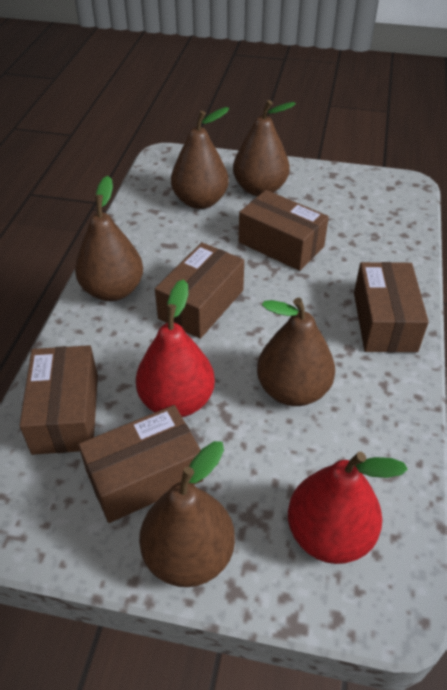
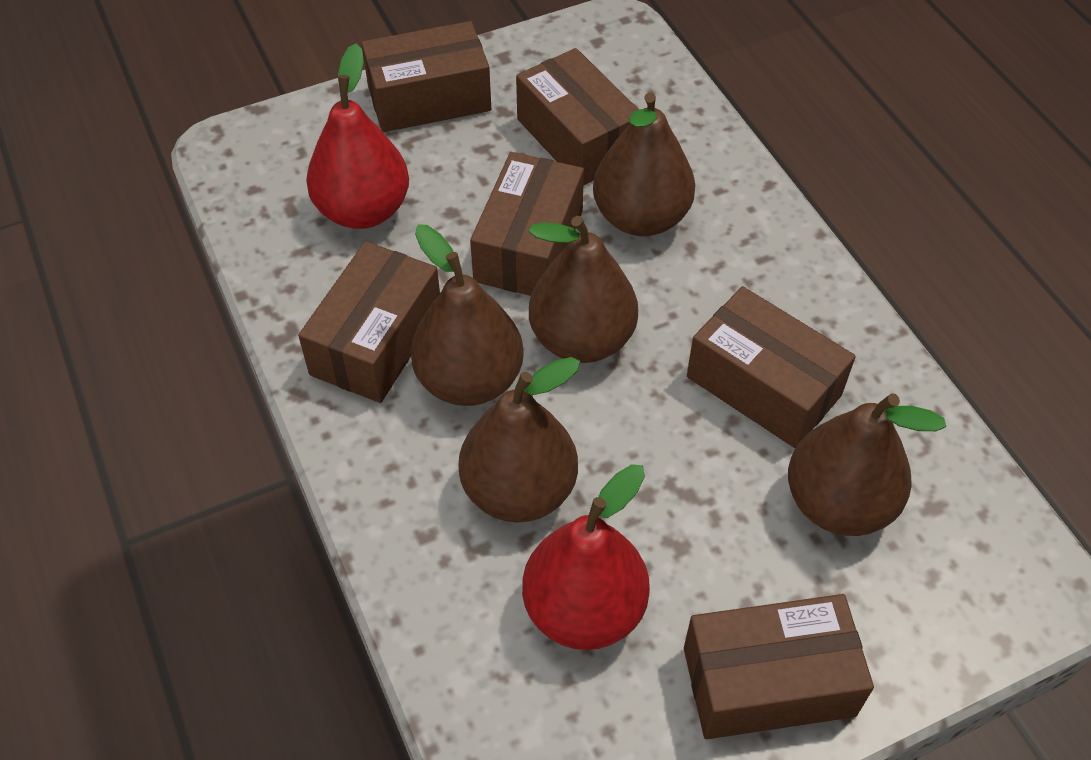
brown box: [19,345,98,455] [78,405,203,523] [155,242,244,339] [239,190,329,271] [354,262,429,352] = 5 -> [298,241,440,403] [361,21,491,132] [470,152,584,296] [516,48,639,186] [684,594,874,739] [687,286,856,448] = 6

